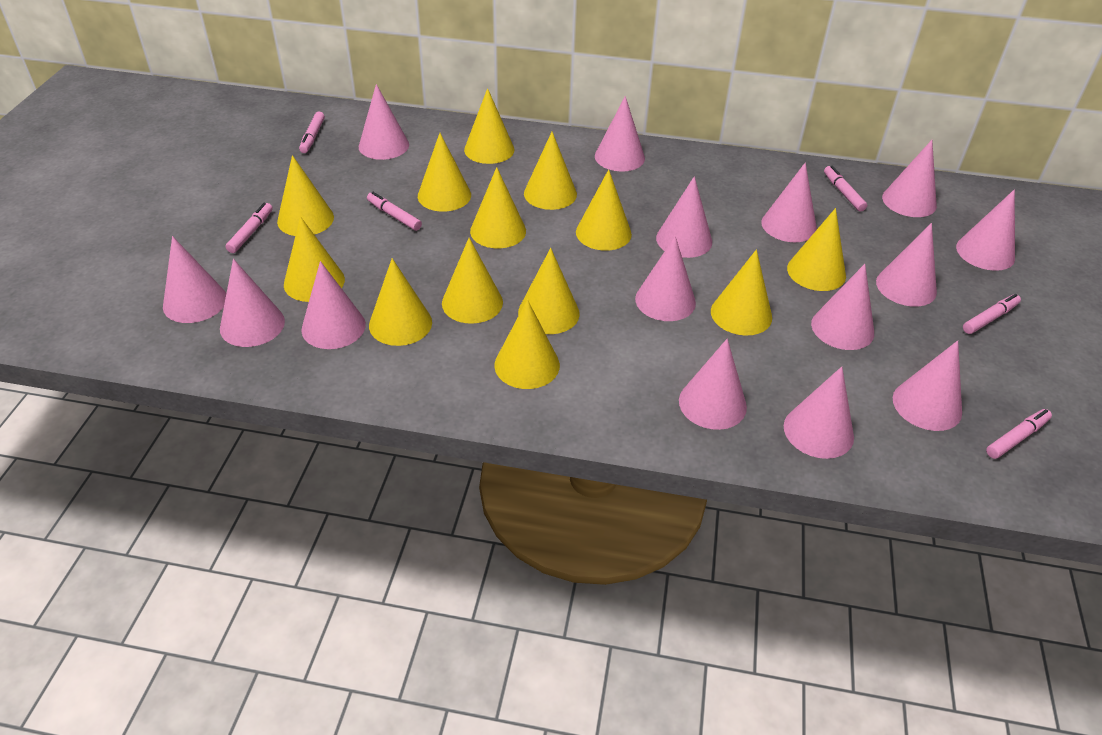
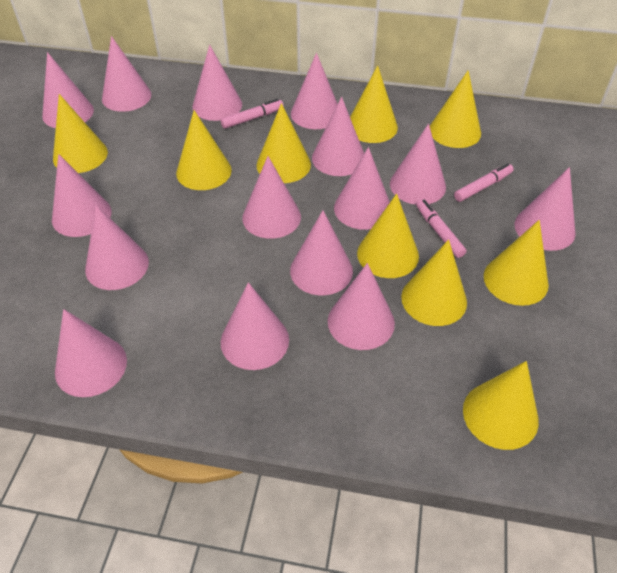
pink marker: [225,203,273,253] [299,111,325,153] [367,192,422,231] [824,166,867,212] [963,294,1021,334] [986,409,1052,459] = 6 -> [221,99,284,129] [416,199,467,258] [454,163,514,202] = 3
yellow cone: [277,155,334,236] [284,216,345,302] [369,258,432,346] [418,133,471,212] [442,238,503,324] [464,88,514,164] [470,167,526,248] [494,299,560,389] [518,248,580,334] [524,132,577,210] [576,169,632,251] [711,250,772,336] [787,208,846,291] = 13 -> [53,94,108,173] [176,110,232,190] [256,103,311,183] [350,65,398,143] [357,194,419,278] [401,240,467,326] [430,70,481,148] [463,361,539,450] [484,220,549,306] = 9

